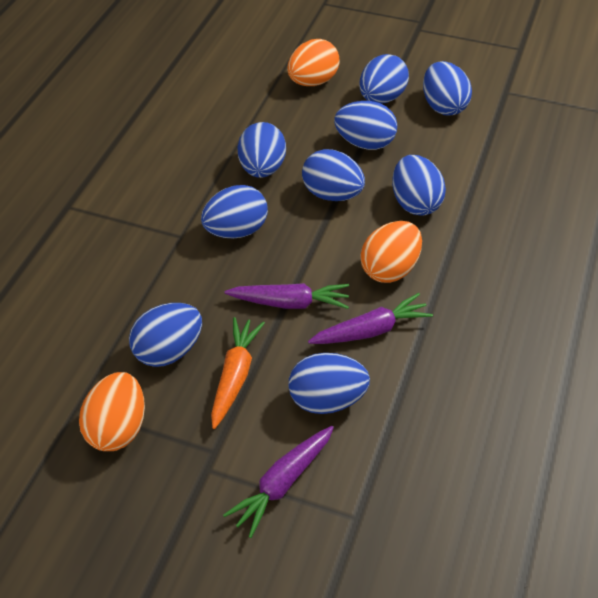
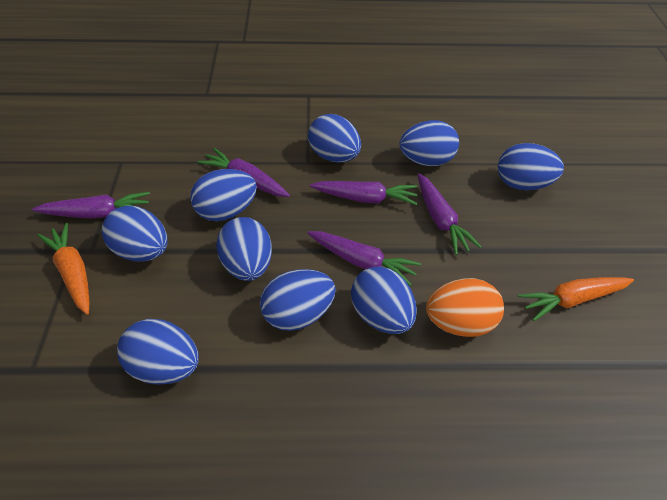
orange carrot: [211,317,265,429] = 1 -> [37,223,89,315] [518,277,634,321] = 2
orange egg: [79,372,145,451] [287,39,340,86] [360,221,422,283] = 3 -> [426,278,504,337] = 1
purple carrot: [223,426,334,538] [224,283,349,309] [308,293,433,344] = 3 -> [32,192,150,219] [197,148,290,197] [307,231,421,286] [310,181,418,205] [417,173,482,255] = 5

